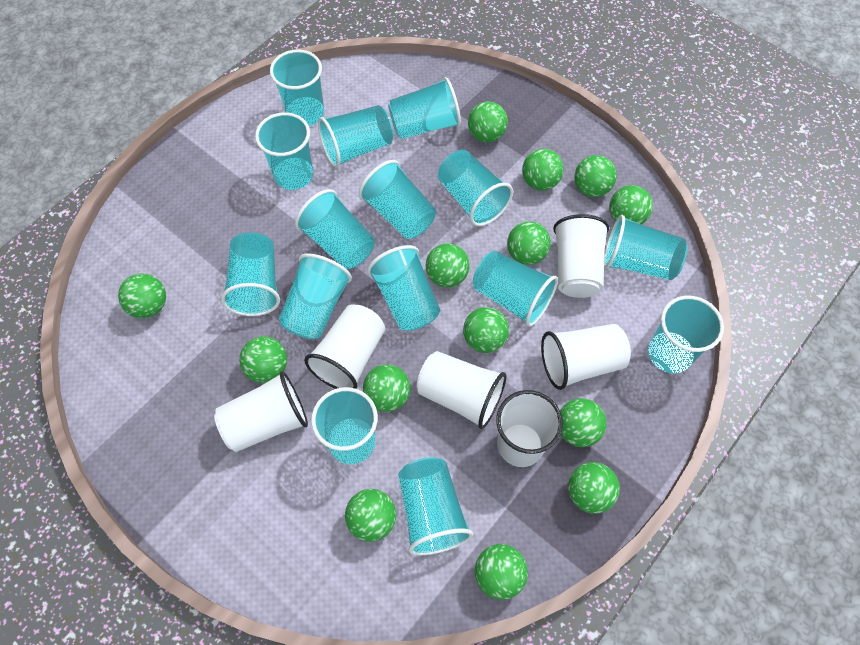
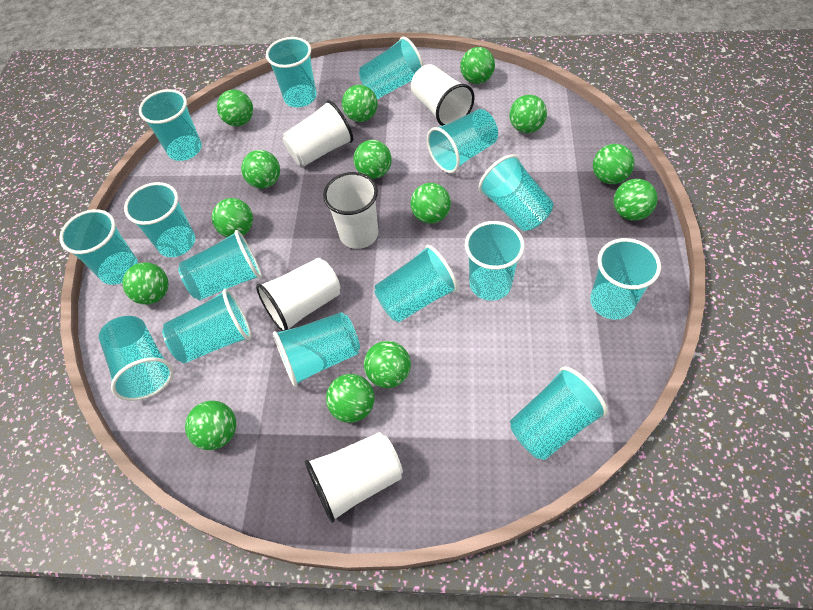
white cup: [214,371,308,452] [304,304,385,389] [417,351,506,429] [496,390,563,467] [541,324,631,390] [553,214,609,298] = 6 -> [256,258,340,331] [283,100,353,167] [305,432,403,523] [323,172,378,249] [411,64,474,126] = 5

